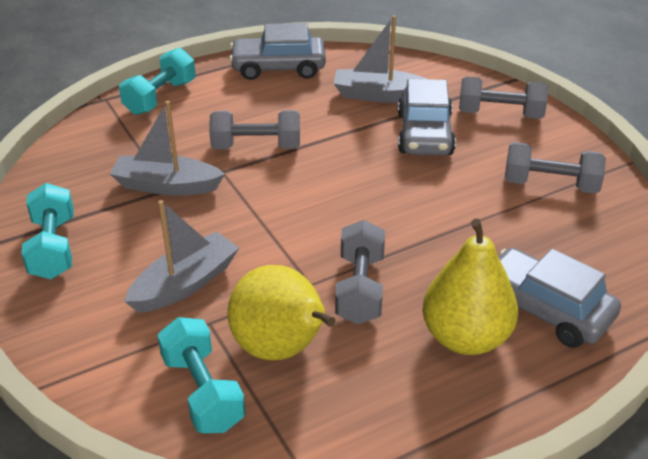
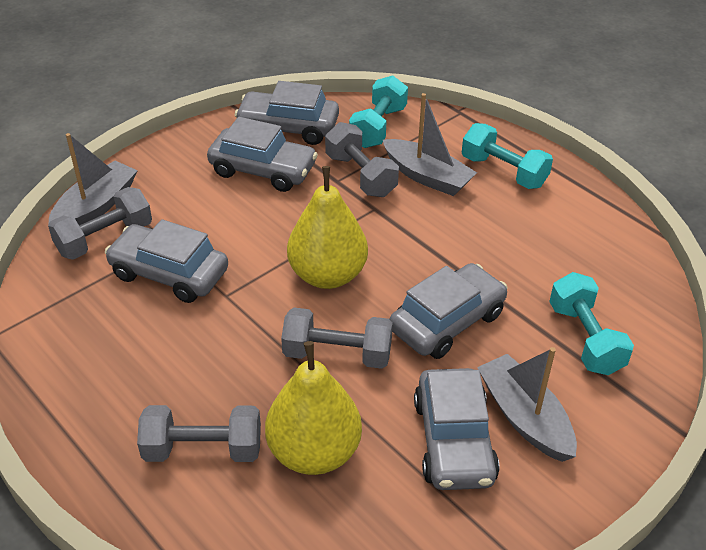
grey car: [229,23,326,80] [398,79,456,156] [499,248,621,348] = 3 -> [105,219,228,303] [207,117,318,192] [235,81,339,145] [389,263,508,359] [414,368,499,490] = 5

